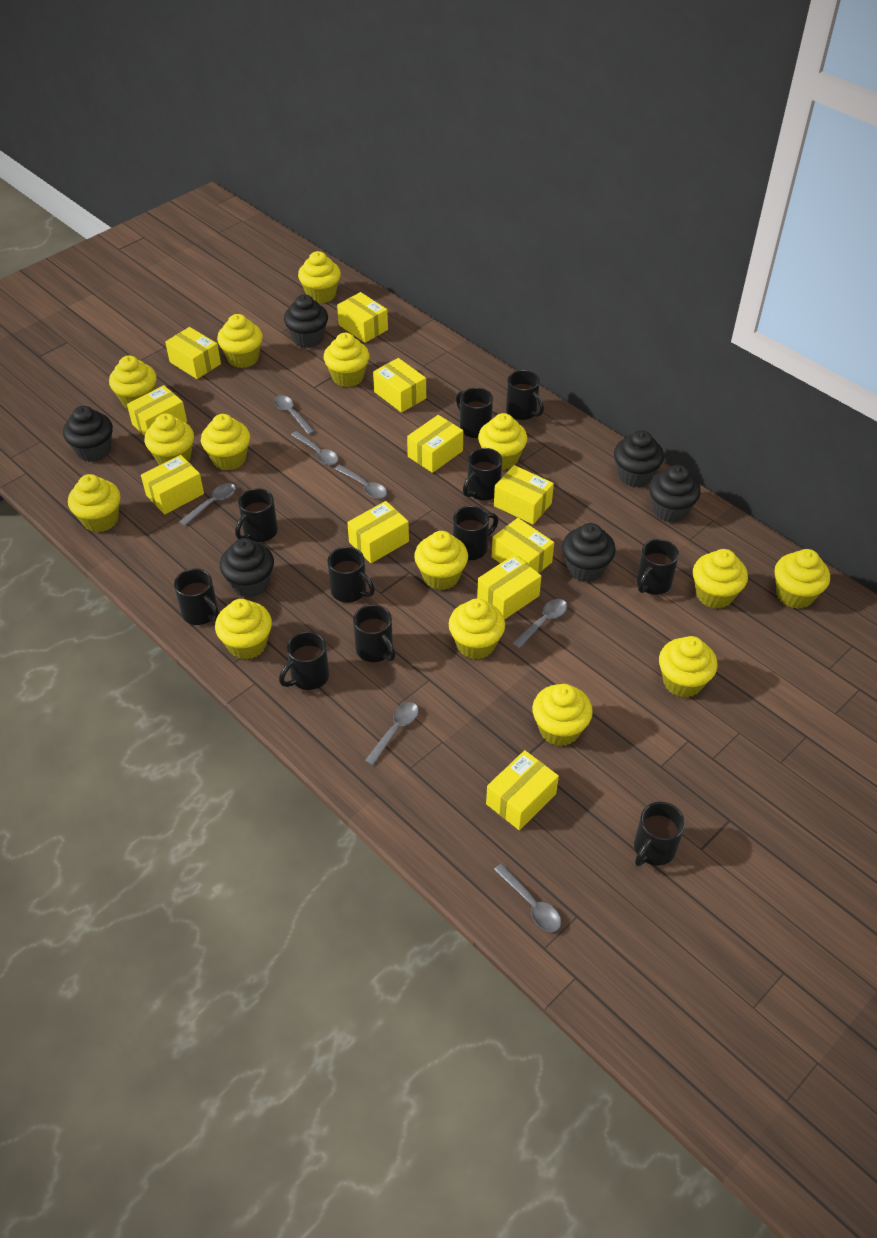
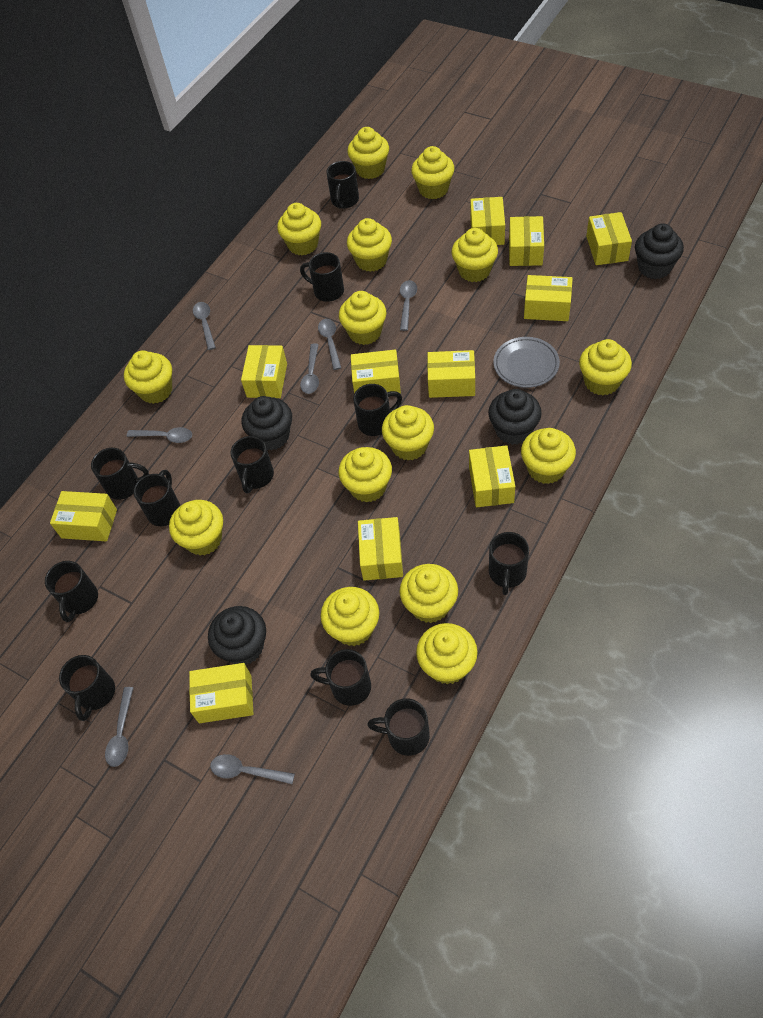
black cupcake: [63,406,113,462] [220,538,274,598] [284,294,328,348] [562,523,616,582] [614,430,664,487] [649,465,701,523] = 6 -> [208,606,266,665] [242,396,292,450] [488,389,542,445] [635,223,684,279] = 4
grey plate: none = 0 -> [493,337,560,388] = 1

